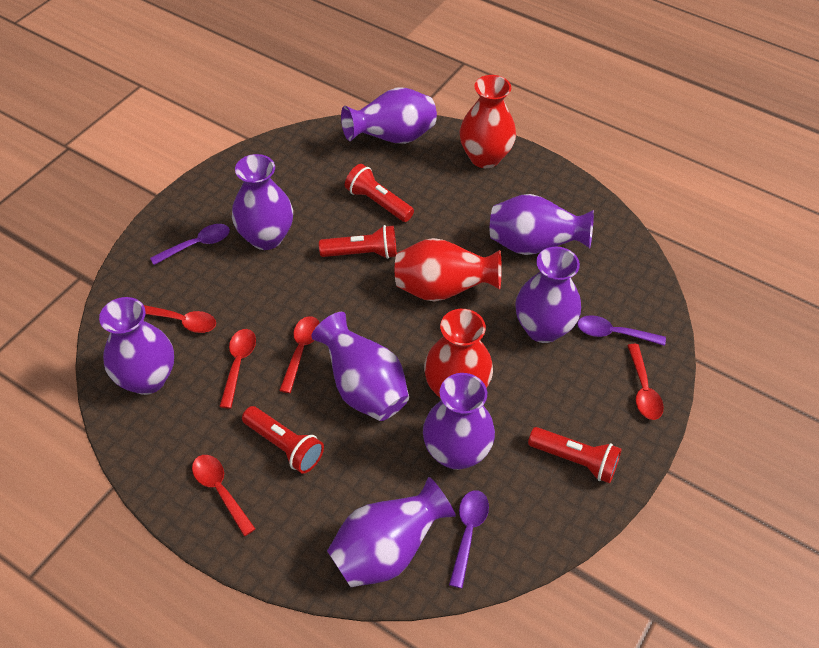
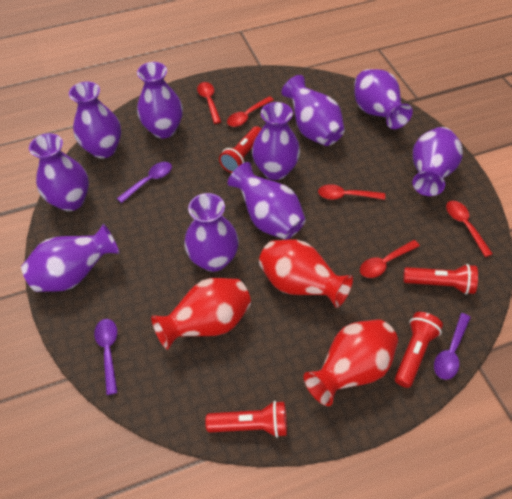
purple vase: [99,297,174,395] [232,154,293,250] [311,312,409,421] [327,477,456,587] [341,87,437,144] [423,373,495,470] [490,194,594,255] [515,247,581,343] = 8 -> [21,223,119,292] [29,133,89,211] [69,81,121,158] [137,62,183,138] [184,193,239,272] [228,162,306,240] [252,102,300,180] [282,75,345,146] [354,69,413,129] [413,127,463,196] = 10

